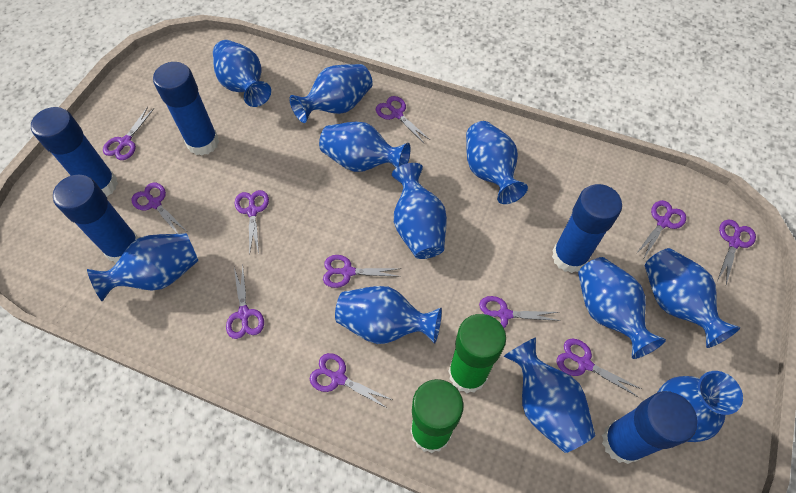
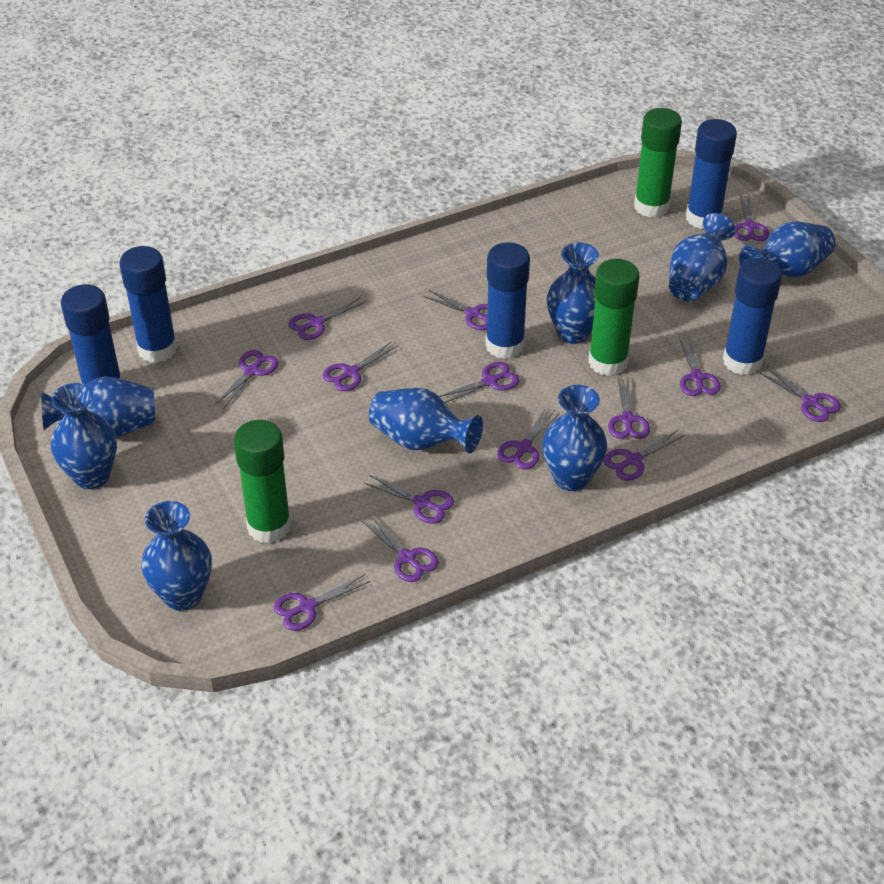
blue vase: [87,233,198,302] [213,40,271,107] [289,64,373,123] [319,122,410,172] [335,286,442,344] [392,163,447,259] [466,121,528,204] [504,337,595,453] [578,257,666,359] [645,248,740,348] [658,371,743,442] = 11 -> [41,376,155,437] [51,383,117,489] [141,501,212,611] [369,388,483,454] [542,385,607,491] [547,243,599,344] [669,213,736,302] [739,221,836,277] = 8
green glue stick: [410,379,464,453] [448,314,506,393] = 2 -> [234,420,291,543] [588,259,640,376] [634,108,682,218] = 3
purple scissors: [103,107,154,160] [131,183,186,234] [226,266,264,339] [235,190,269,255] [310,353,392,409] [323,255,401,288] [376,96,430,143] [479,296,561,328] [557,339,641,397] [635,200,686,260] [717,219,756,285] = 11 -> [214,350,279,409] [274,574,370,631] [288,297,366,340] [323,342,398,391] [362,515,439,582] [364,475,454,524] [423,290,487,330] [439,362,519,403] [497,408,556,470] [603,431,685,481] [608,378,650,439] [679,337,721,396] [734,195,769,241] [760,368,841,422] = 14

